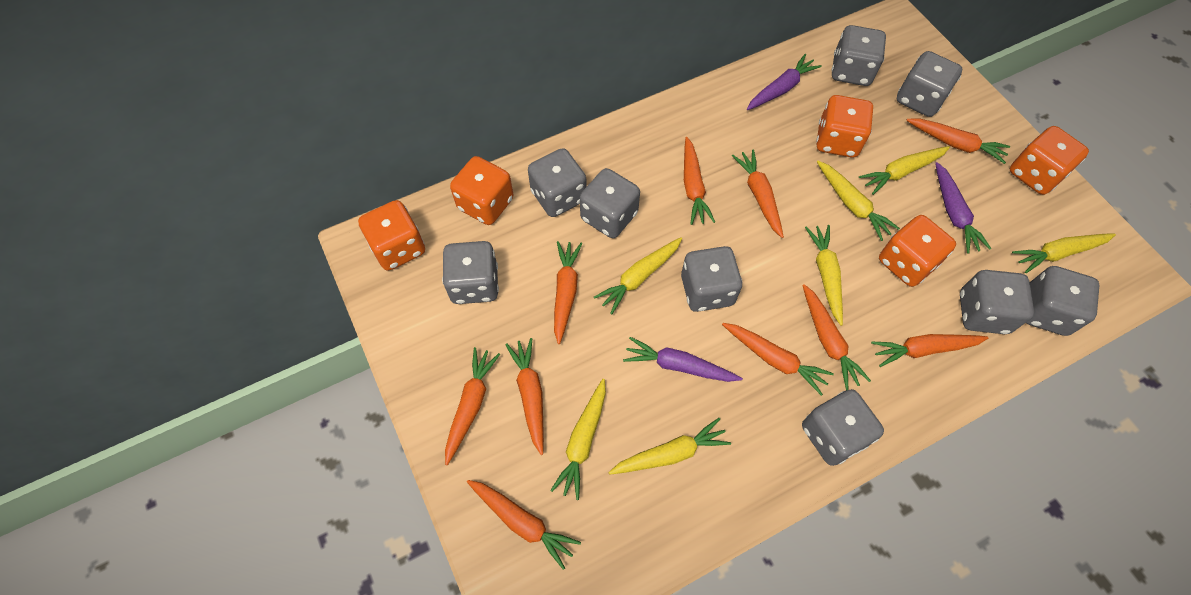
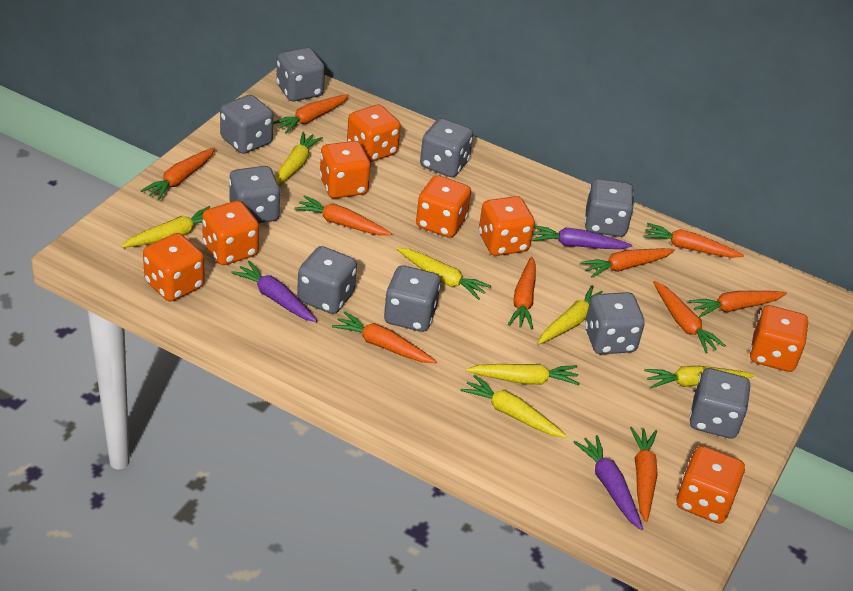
orange dice: [358,200,425,271] [450,156,514,225] [816,95,873,157] [879,215,956,287] [1010,126,1089,195] = 5 -> [143,233,205,302] [202,201,259,265] [319,141,371,198] [347,104,401,162] [416,175,471,238] [479,196,535,256] [677,446,745,524] [750,305,809,372] = 8

